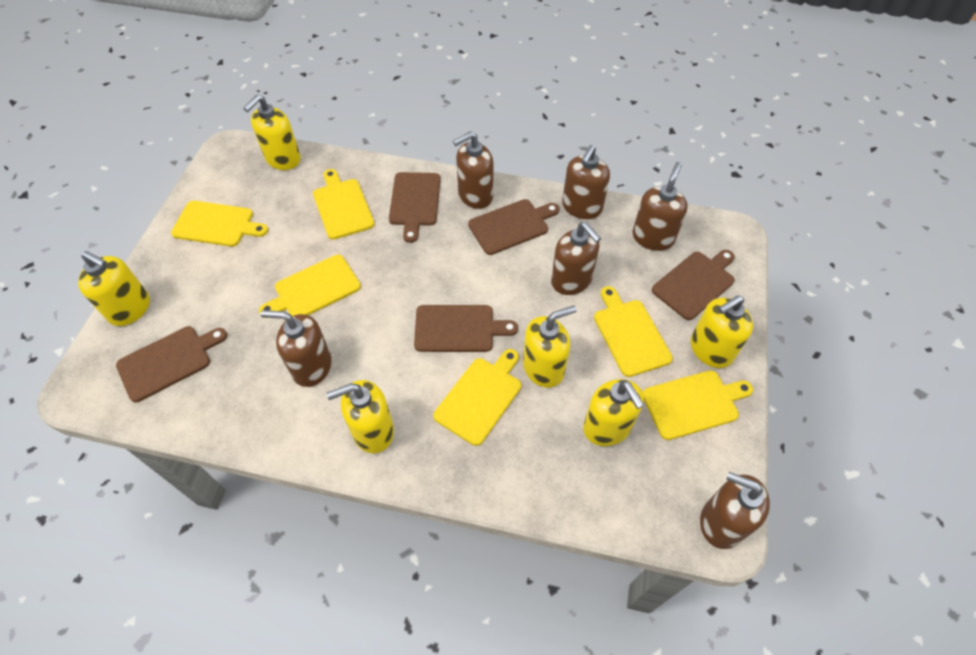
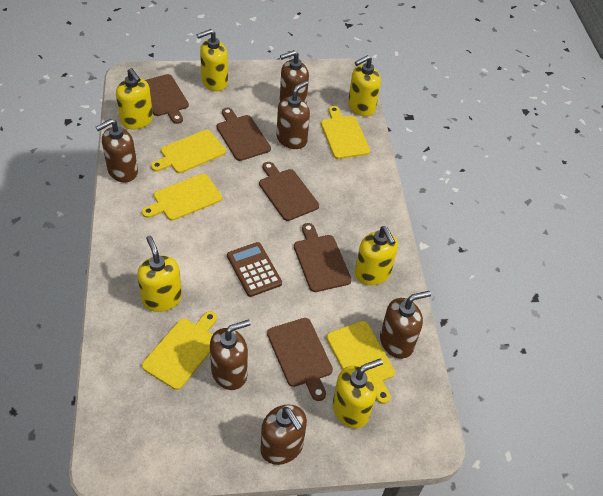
brown calculator: none = 0 -> [227,242,282,297] = 1
yellow cutting board: [171,201,268,247] [259,255,361,316] [313,169,375,240] [433,349,521,446] [594,286,673,377] [643,370,753,440] = 6 -> [142,174,222,221] [142,311,217,390] [151,130,226,173] [321,106,370,159] [326,321,395,404] = 5

